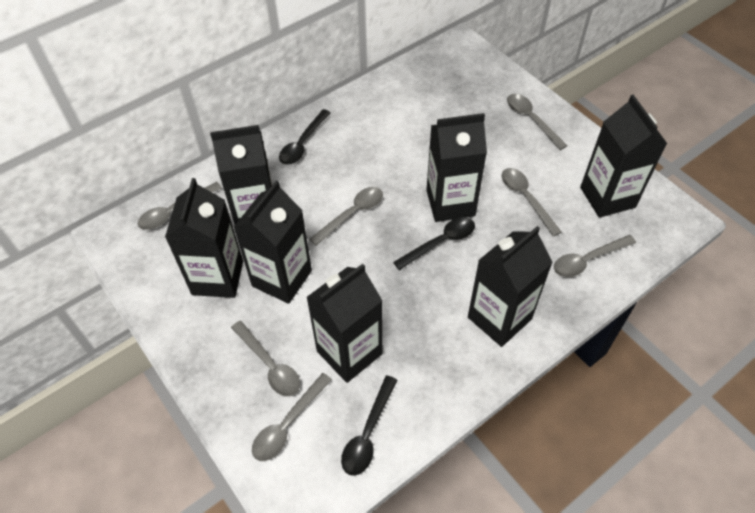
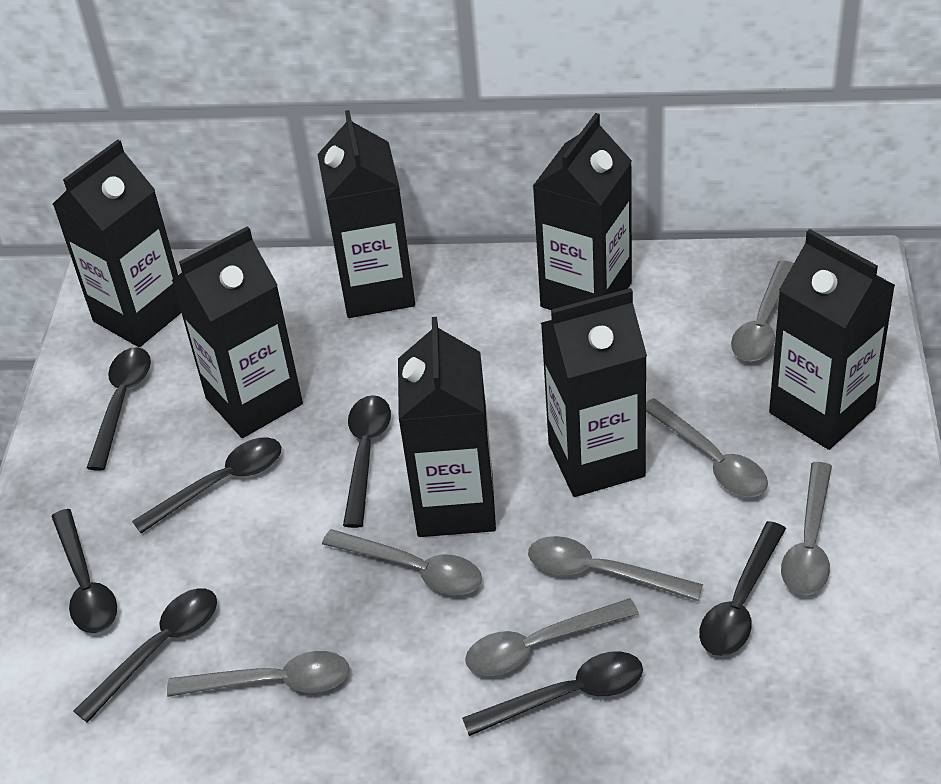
black spoon: [279,109,331,165] [341,376,397,476] [393,217,475,270] = 3 -> [51,509,117,633] [74,588,217,723] [87,347,151,471] [132,437,281,533] [343,395,391,528] [462,651,643,736] [699,521,786,656] = 7

